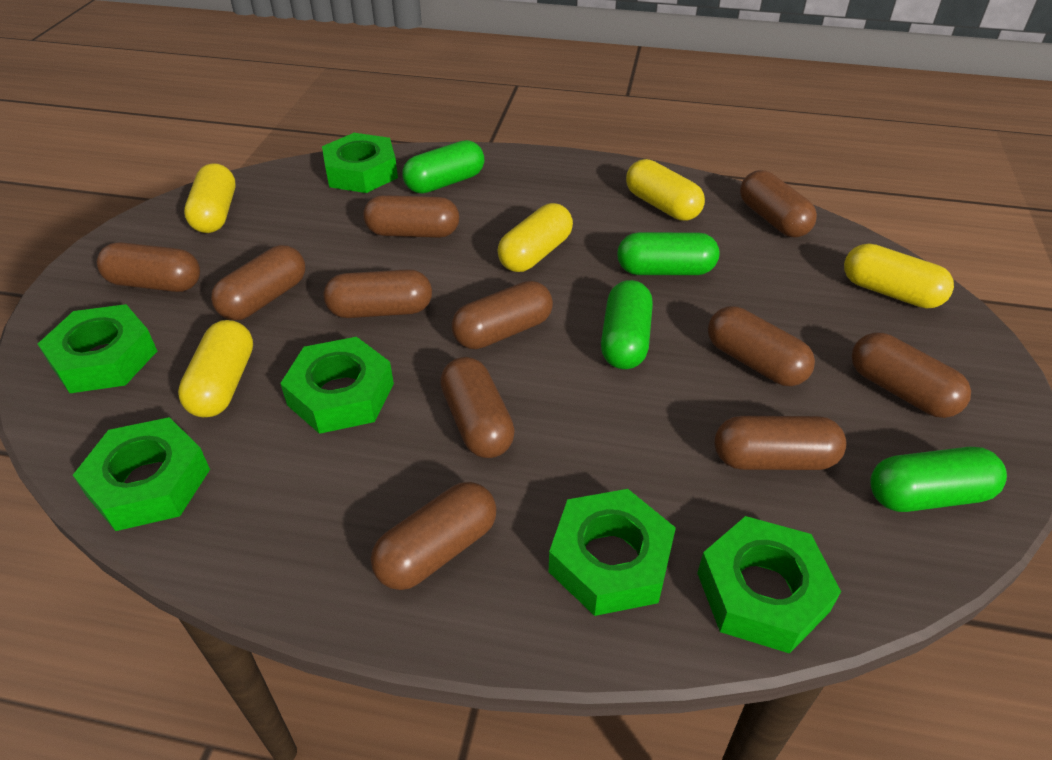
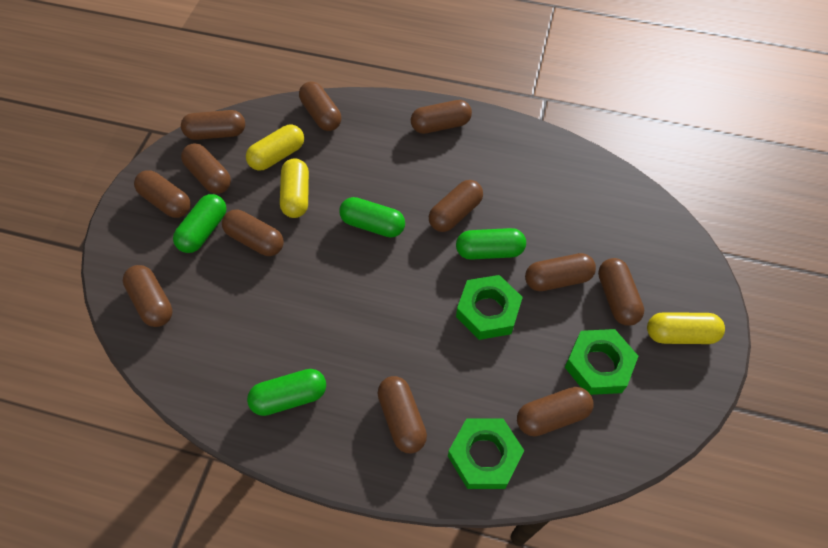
brown capsule: [96,242,200,292] [211,245,305,320] [324,269,432,318] [363,195,459,238] [371,482,496,590] [440,357,515,458] [452,281,553,349] [708,306,815,386] [714,416,847,470] [740,170,817,238] [852,332,971,418] = 11 -> [123,265,173,327] [134,170,191,218] [181,110,245,140] [181,143,231,194] [222,209,284,256] [299,81,341,131] [377,376,427,453] [411,100,472,134] [429,180,483,232] [517,387,594,437] [525,253,596,291] [598,258,644,326] = 12
green nut: [38,304,157,393] [73,417,210,531] [280,337,394,434] [322,133,398,193] [549,489,676,616] [697,516,841,654] = 6 -> [448,419,524,489] [456,275,523,340] [565,329,638,395] = 3
yellow capsule: [178,320,253,417] [184,163,236,233] [497,203,573,272] [626,159,705,221] [844,244,954,308] = 5 -> [246,125,304,171] [280,158,309,218] [647,312,725,344] = 3

